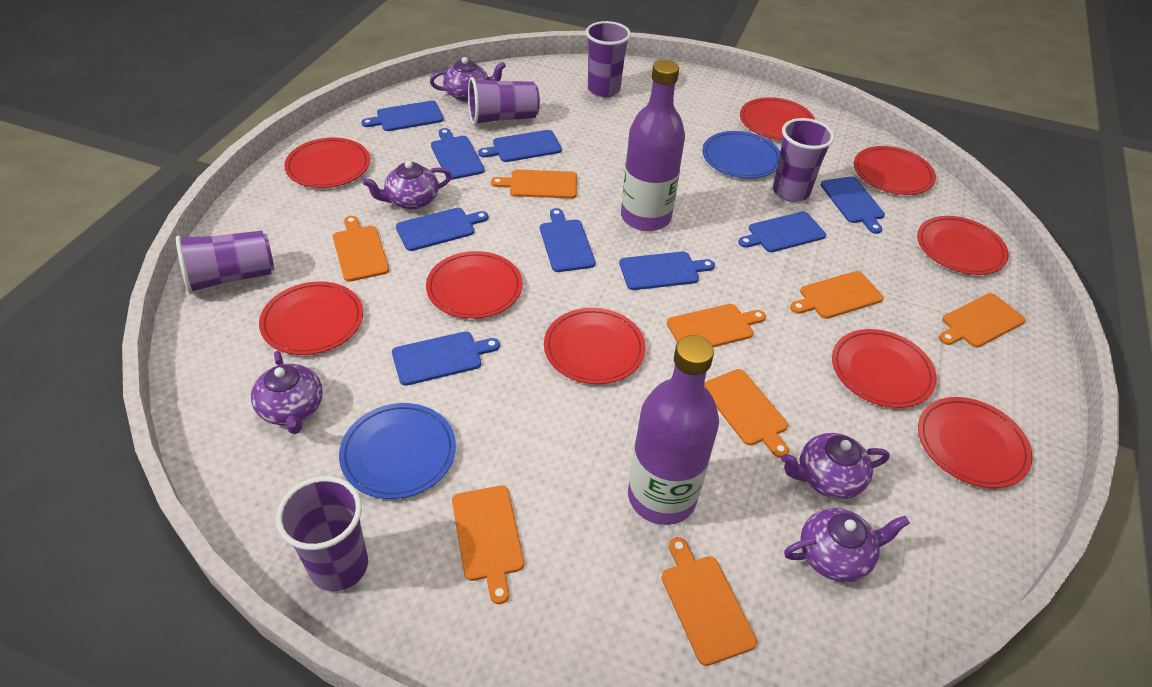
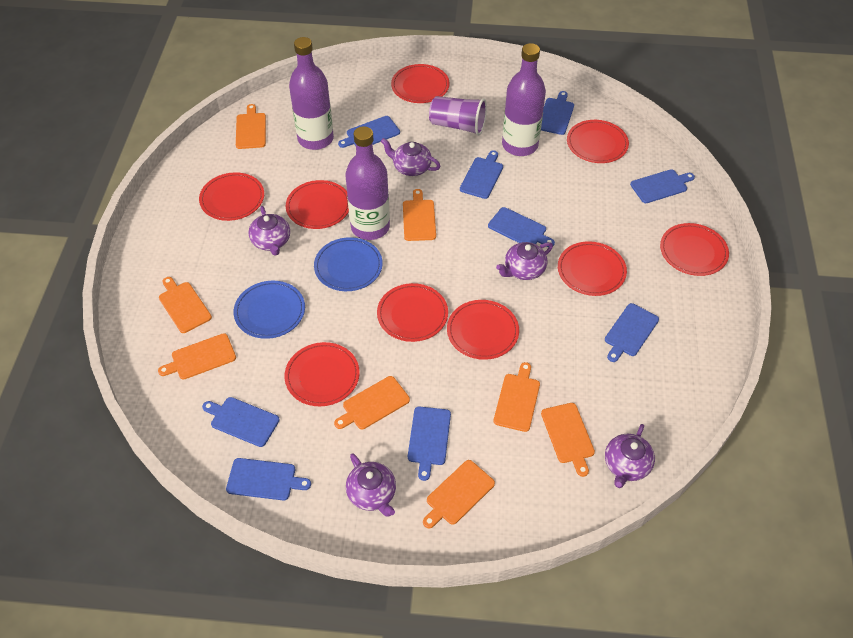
purple bottle: [621,60,685,231] [628,335,719,525] = 2 -> [289,37,334,150] [345,126,390,240] [502,43,546,156] = 3
purple cup: [176,231,274,294] [276,476,368,591] [468,77,540,125] [586,21,631,97] [773,118,835,202] = 5 -> [429,96,487,135] = 1

